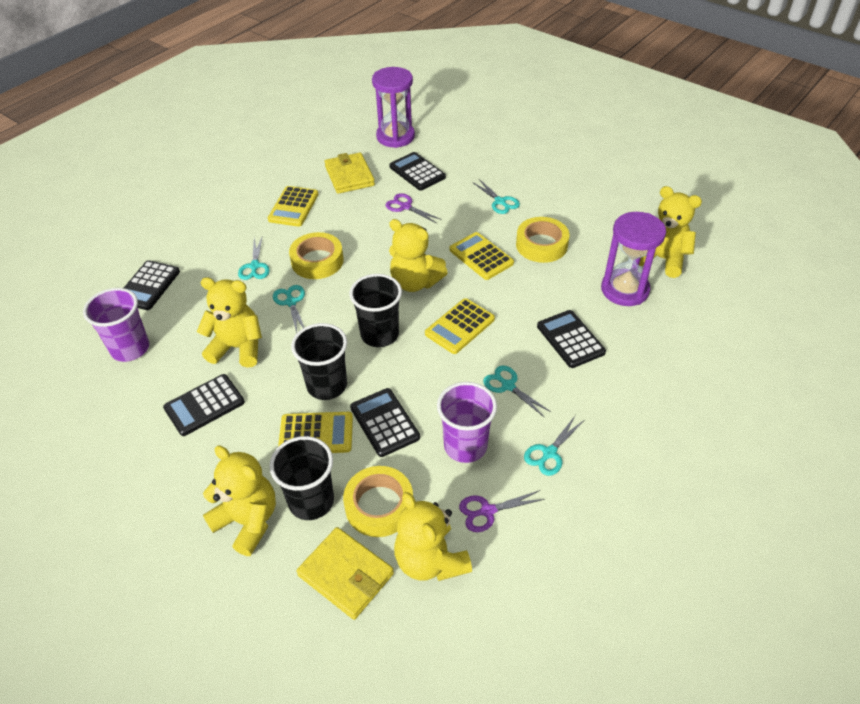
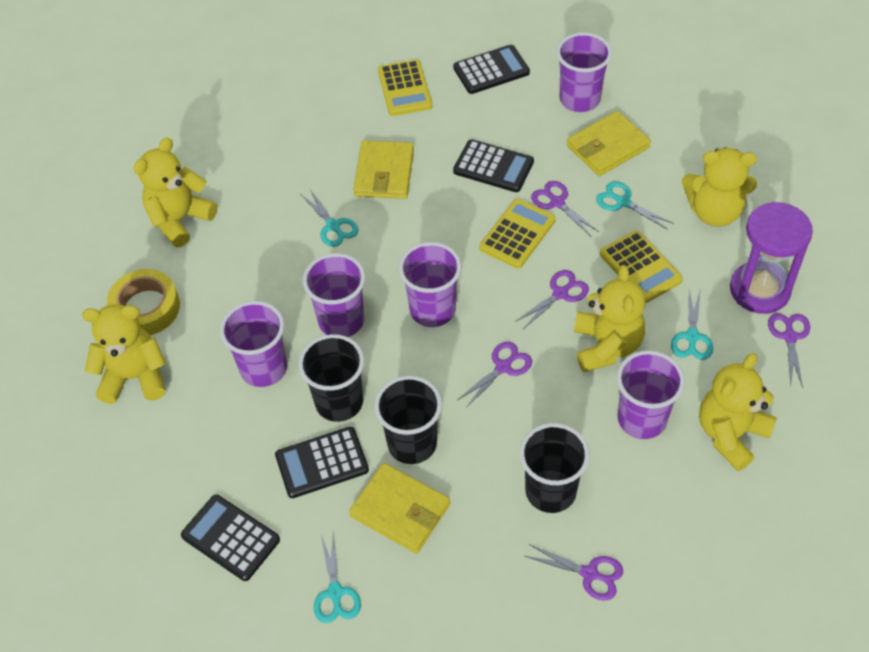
black calculator: [124,260,180,310] [163,374,245,436] [350,388,420,457] [389,152,446,191] [537,310,606,368] = 5 -> [181,495,280,581] [275,427,369,498] [453,45,530,94] [453,139,534,192] = 4
purple cup: [83,288,149,362] [437,382,497,463] = 2 -> [220,301,287,387] [303,253,365,337] [399,242,461,327] [556,33,612,112] [617,350,685,439] = 5
purple hourglass: [372,67,415,148] [601,212,666,306] = 2 -> [730,202,813,314] = 1
purple scissors: [385,193,440,223] [459,490,545,532] = 2 -> [458,342,532,408] [515,270,589,329] [525,544,623,600] [531,181,599,236] [768,313,810,388] = 5
turquoise scissors: [238,237,270,280] [273,285,305,333] [472,179,520,214] [483,366,551,418] [524,416,584,476] = 5 -> [302,190,359,247] [314,532,361,623] [596,181,674,230] [671,289,713,360] = 4
yellow calculator: [268,186,319,227] [278,412,353,453] [425,298,495,354] [450,232,514,280] = 4 -> [378,59,432,116] [480,199,556,268] [600,230,683,303] = 3
yellow tape: [289,232,344,279] [343,466,413,537] [516,217,569,263] = 3 -> [107,269,180,335] = 1
yellow wallet: [296,527,394,620] [324,153,375,194] = 2 -> [349,463,450,554] [354,141,414,199] [567,111,651,176] = 3

